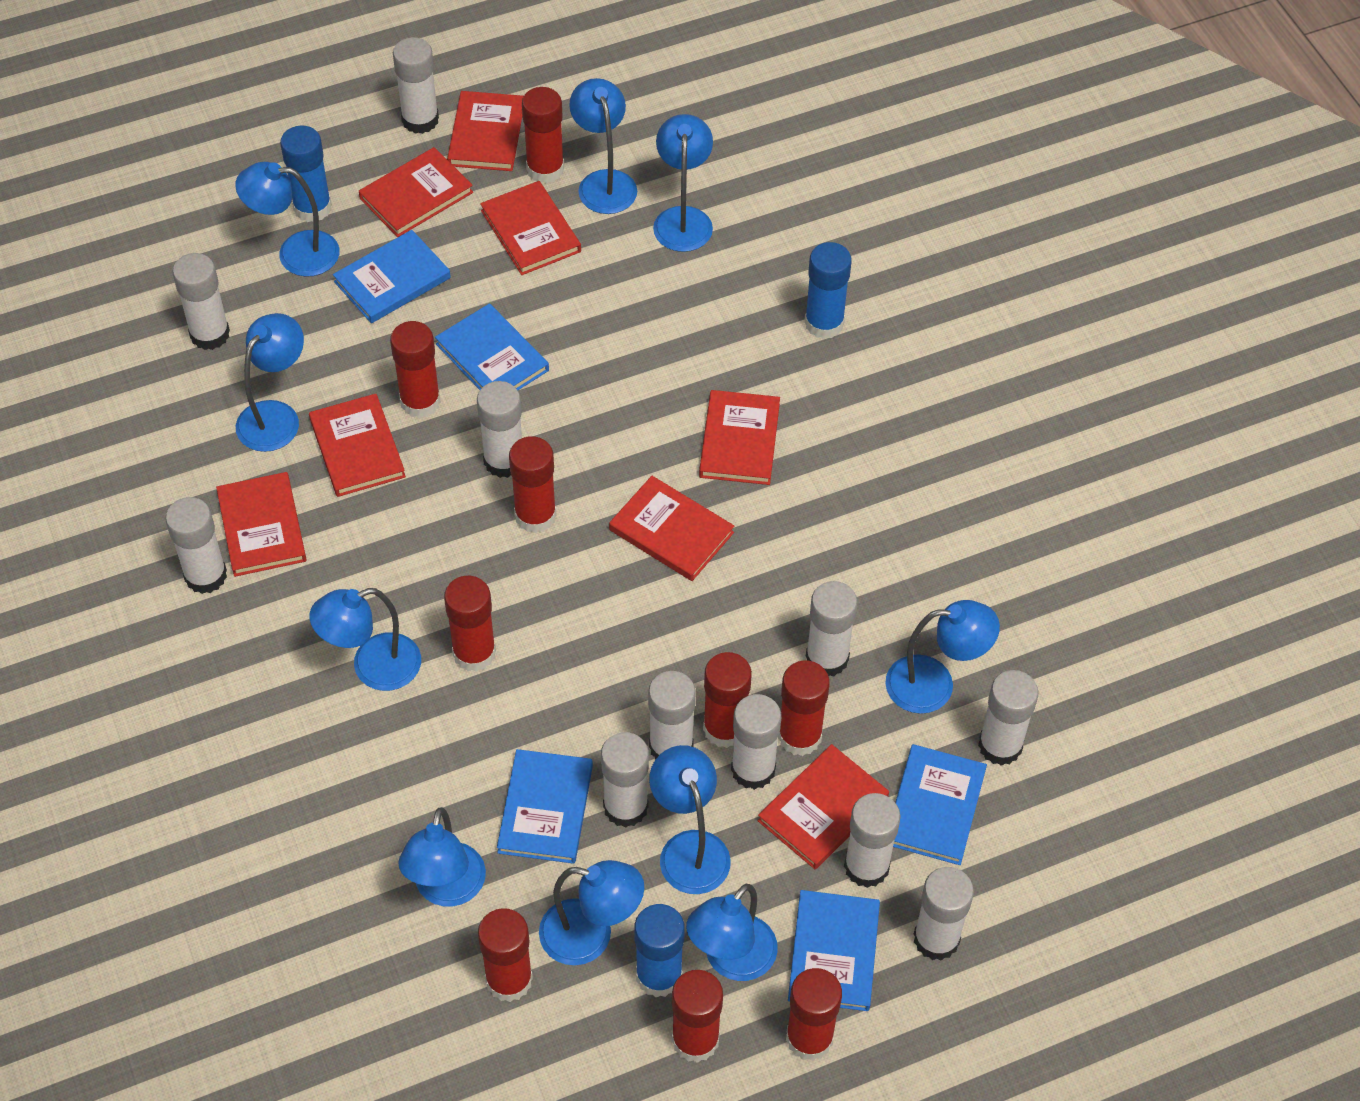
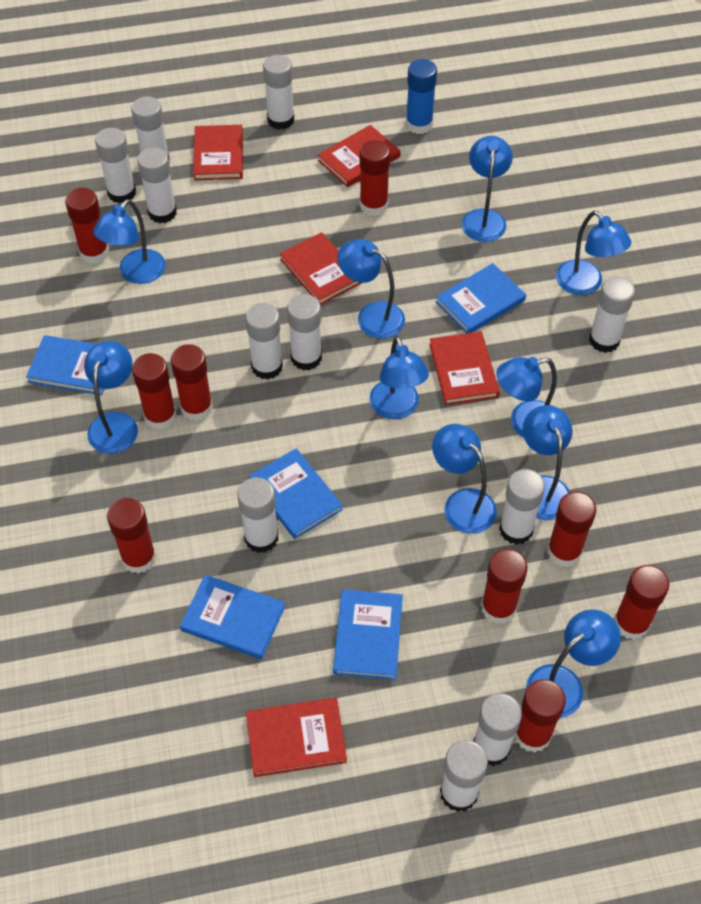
blue glue stick: [280,125,332,222] [634,904,685,997] [804,242,852,339] = 3 -> [406,59,437,134] = 1
red book: [216,472,306,577] [309,394,406,497] [359,147,473,237] [447,91,524,171] [480,181,581,275] [609,476,734,581] [699,390,780,485] [758,744,889,869] = 8 -> [193,125,243,180] [246,698,347,777] [280,232,362,305] [318,125,401,187] [429,331,500,405] = 5

